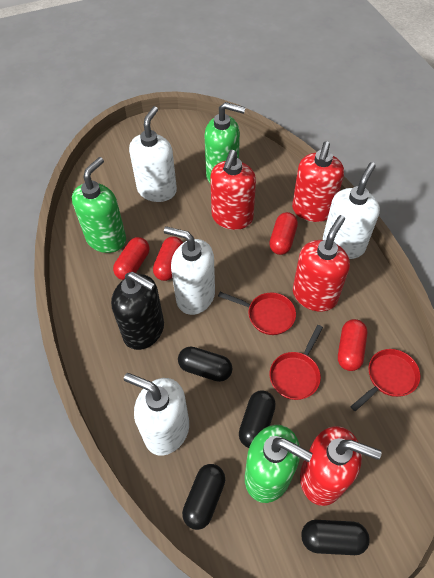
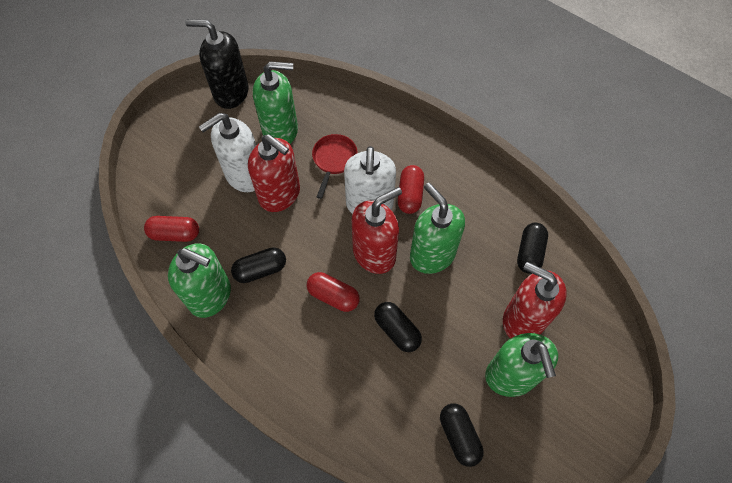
green soap dispenser: [72,157,126,253] [204,102,246,184] [245,425,313,503] = 3 -> [168,243,231,318] [253,61,298,144] [410,183,465,274] [485,333,558,397] = 4
red capsule: [113,237,149,280] [153,236,183,281] [269,212,298,255] [338,319,368,371] = 4 -> [144,216,199,242] [307,272,360,312] [398,165,424,214] = 3
red pan: [218,292,296,335] [270,325,323,400] [351,349,420,411] = 3 -> [312,134,358,199] = 1
red soap dispenser: [210,150,256,230] [292,141,344,222] [293,215,350,312] [300,426,382,506] = 4 -> [248,134,300,212] [352,187,402,274] [503,262,567,338] = 3
white soap dispenser: [124,373,189,456] [129,106,177,202] [164,226,215,315] [323,162,380,259] = 4 -> [199,113,256,192] [344,146,396,214] = 2

